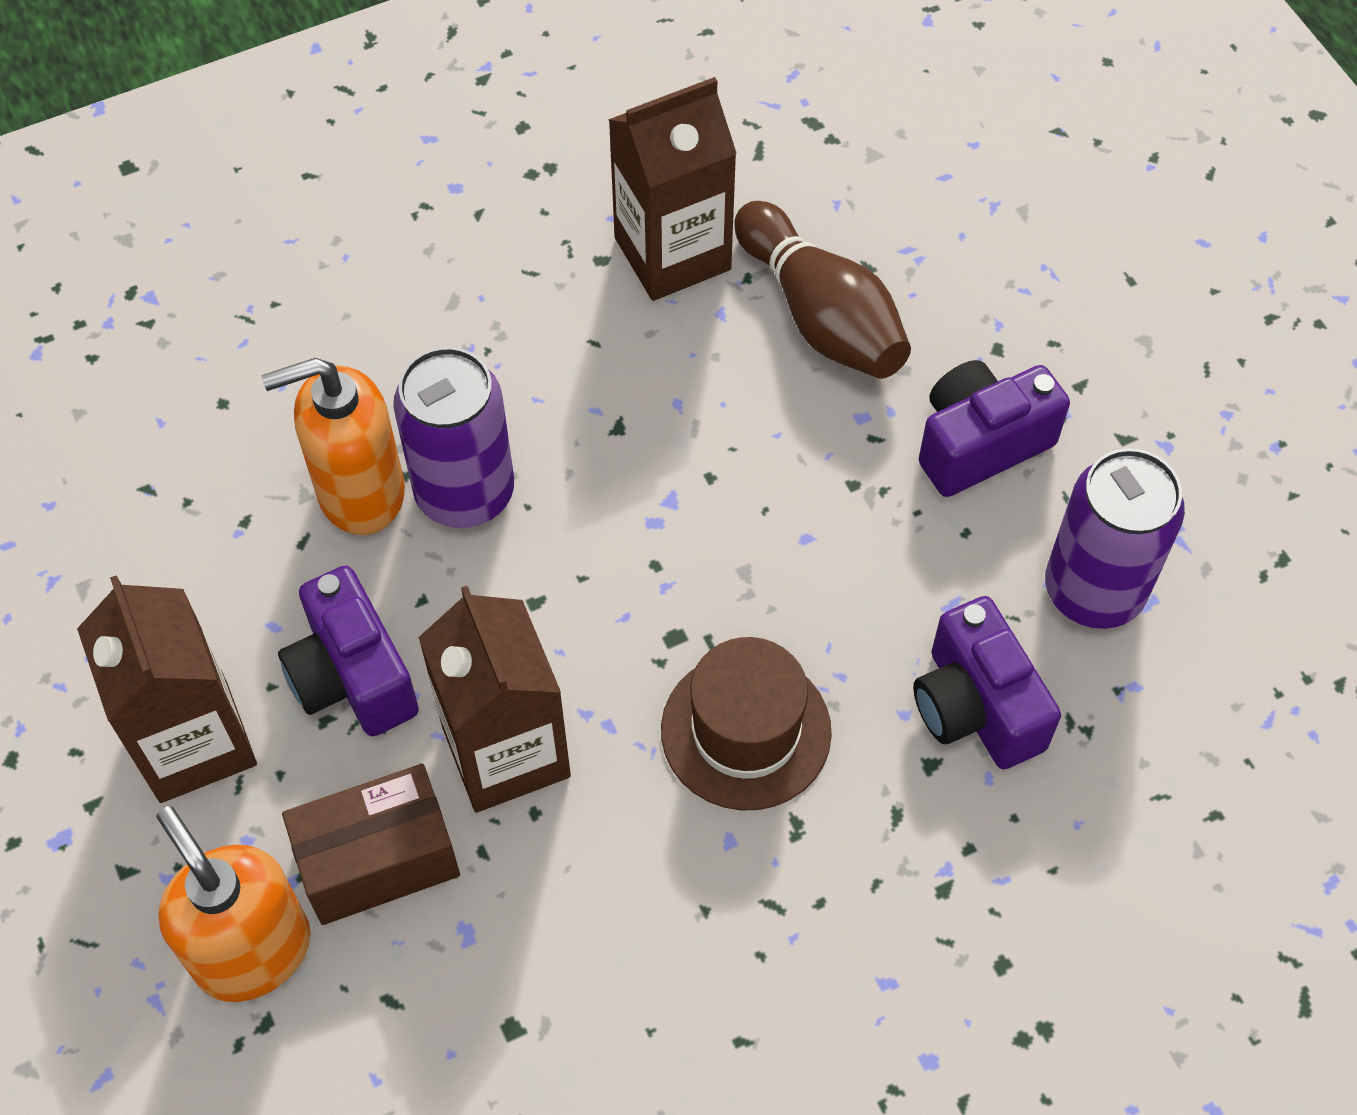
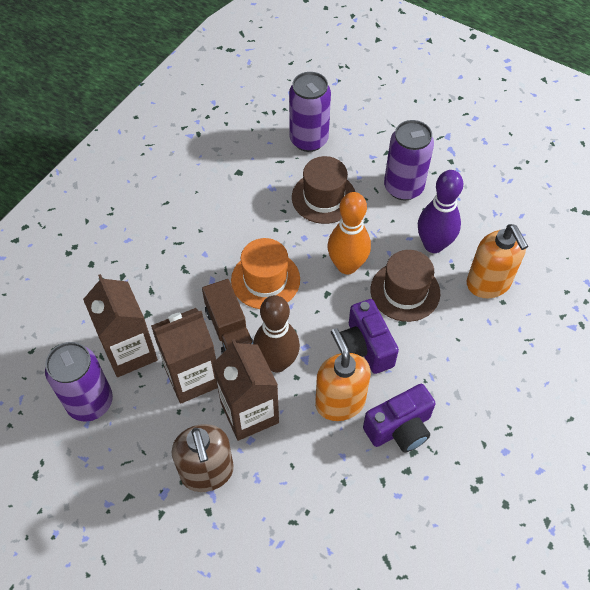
brown box: [282,764,460,925] = 1 -> none = 0
brown hat: [661,637,832,810] = 1 -> [292,156,355,224] [371,250,440,322] = 2
brown soap dispenser: none = 0 -> [172,424,234,492] = 1
brown truck: none = 0 -> [202,279,254,354] = 1
orange bowling pin: none = 0 -> [328,192,371,274] = 1
orange hat: none = 0 -> [231,238,300,309] = 1
purple bowling pin: none = 0 -> [418,170,463,253] = 1
purple camera: [278,565,419,736] [913,596,1061,769] [919,360,1070,497] = 3 -> [340,299,399,374] [363,384,436,452] = 2
purple can: [393,347,514,528] [1045,448,1185,629] = 2 -> [45,342,113,421] [289,72,331,152] [384,120,434,200] = 3

